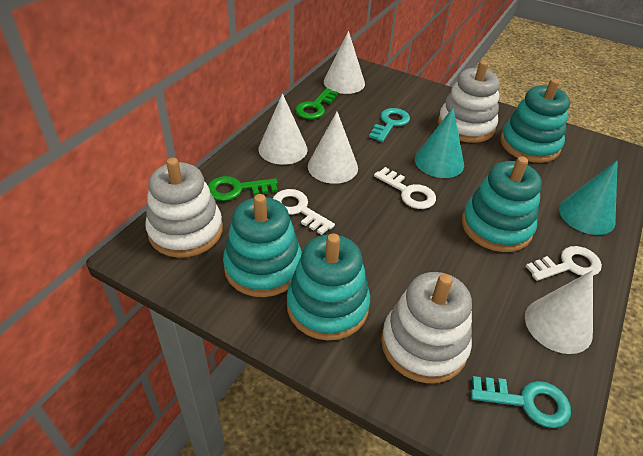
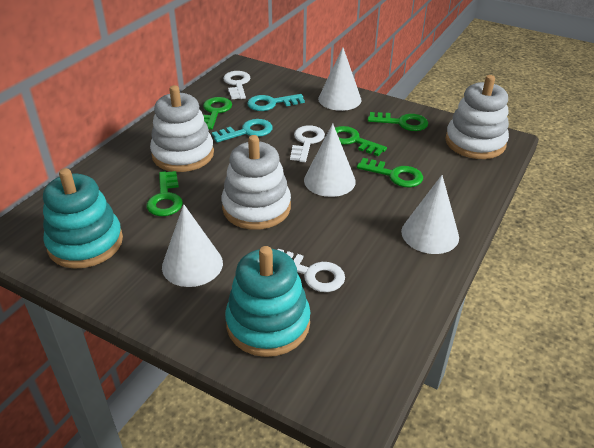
green key: [208,176,278,201] [295,88,338,119] = 2 -> [147,171,183,216] [203,97,232,130] [335,126,387,156] [357,158,423,187] [368,112,428,131] = 5
turquoise cone: [415,107,464,178] [559,160,618,235] = 2 -> none = 0
turquoise stacking toy: [223,194,302,297] [287,233,370,340] [462,156,542,252] [500,79,570,163] = 4 -> [43,168,123,268] [225,246,310,357] = 2

